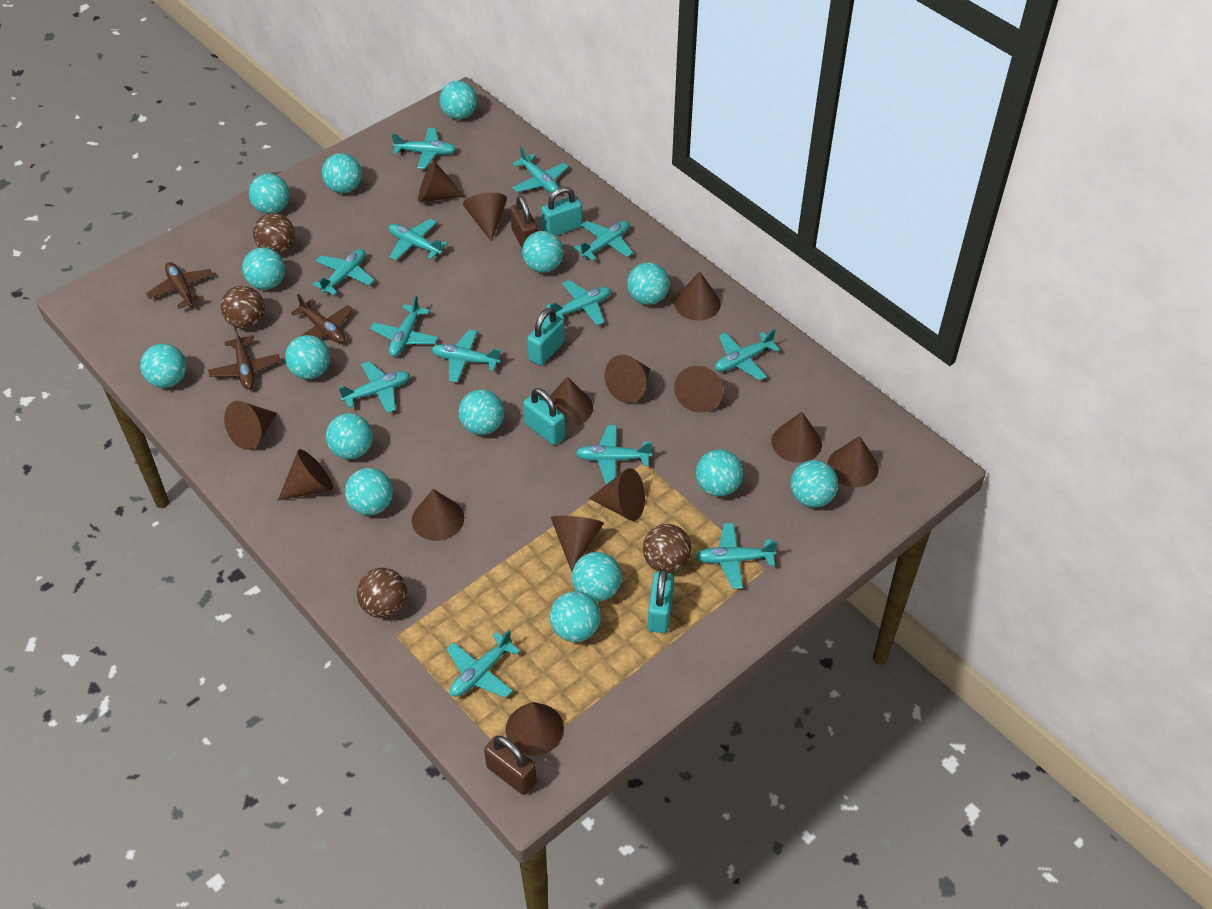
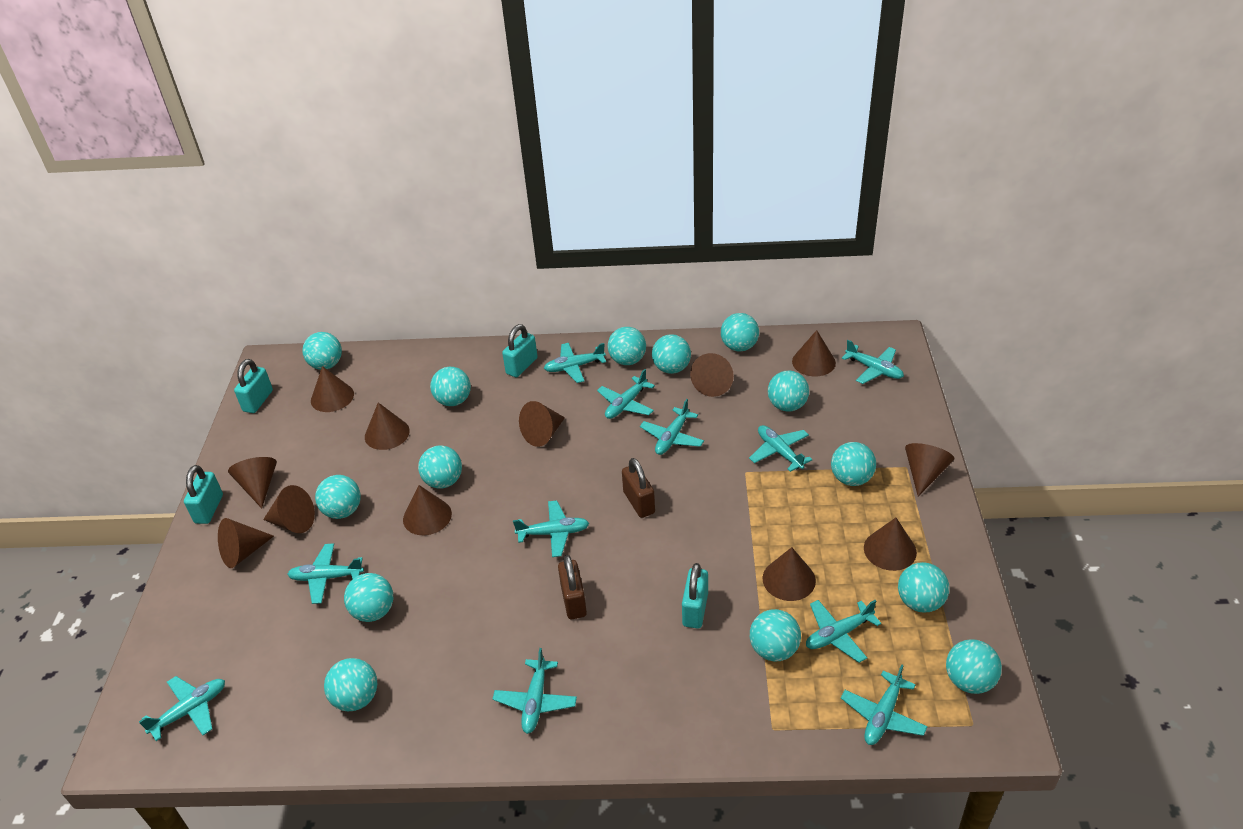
brown ball: [221,286,265,329] [253,213,295,254] [357,567,407,618] [643,524,692,573] = 4 -> none = 0
brown cone: [224,401,277,450] [278,449,333,501] [412,489,464,541] [418,160,465,202] [463,193,507,242] [505,702,564,756] [550,376,593,427] [551,516,604,571] [589,468,645,521] [605,355,650,403] [674,272,721,321] [674,366,723,412] [771,412,822,463] [827,436,879,487] = 14 -> [218,518,274,568] [228,457,277,508] [263,485,315,533] [311,366,354,412] [365,402,410,450] [403,485,452,535] [519,401,565,447] [690,353,734,397] [763,547,816,601] [792,330,836,377] [864,518,917,571] [905,443,954,496] = 12
brown plane: [146,262,213,309] [208,327,280,390] [291,294,353,343] = 3 -> none = 0
turquoise ball: [140,344,187,388] [242,248,285,290] [249,174,290,214] [285,335,330,379] [322,153,362,193] [326,413,373,459] [345,468,393,515] [440,81,477,119] [458,389,504,435] [522,231,564,273] [550,591,601,642] [572,552,622,602] [627,262,669,305] [696,449,743,496] [790,460,838,507] = 15 -> [302,332,342,370] [315,475,361,519] [324,658,377,711] [344,573,393,622] [418,445,462,489] [430,367,471,406] [608,327,646,365] [652,334,691,374] [721,313,759,352] [750,609,801,661] [768,370,809,412] [831,442,876,486] [898,562,949,613] [946,639,1002,694] = 14
turquoise plane: [313,249,374,295] [339,361,410,413] [370,295,438,357] [389,219,448,260] [392,128,456,169] [431,329,501,382] [447,630,520,698] [512,147,569,193] [546,280,611,326] [574,221,633,261] [576,425,652,484] [696,523,778,589] [715,329,780,380] = 13 -> [139,676,225,741] [287,543,364,604] [493,648,577,734] [513,500,589,557] [544,343,606,383] [597,369,655,419] [640,399,704,455] [749,425,812,472] [806,600,881,663] [841,665,928,745] [842,340,904,384] = 11

